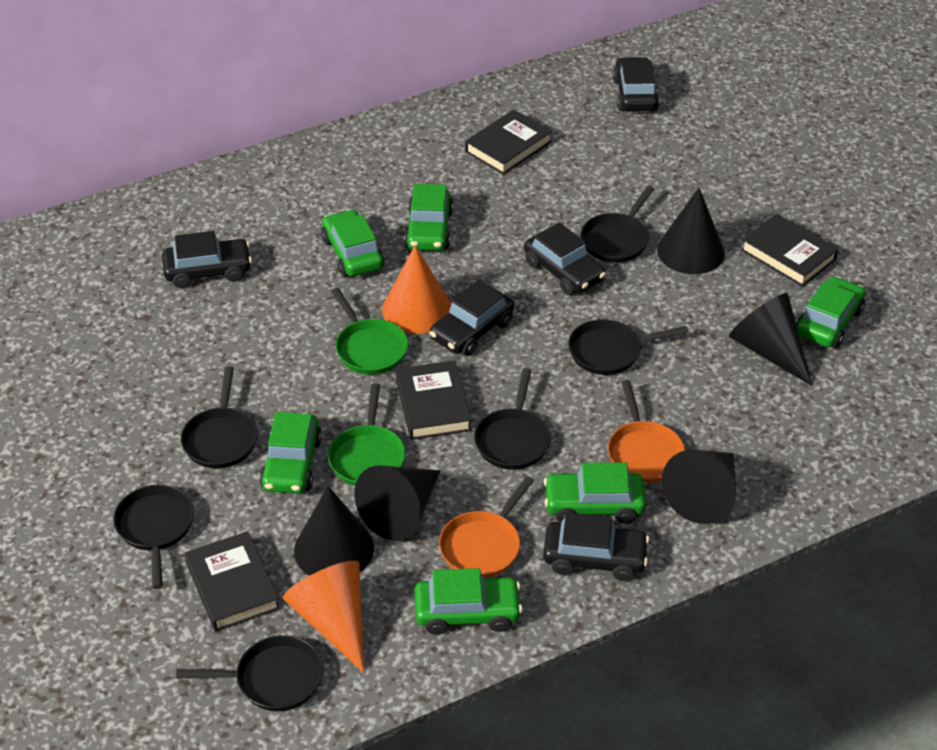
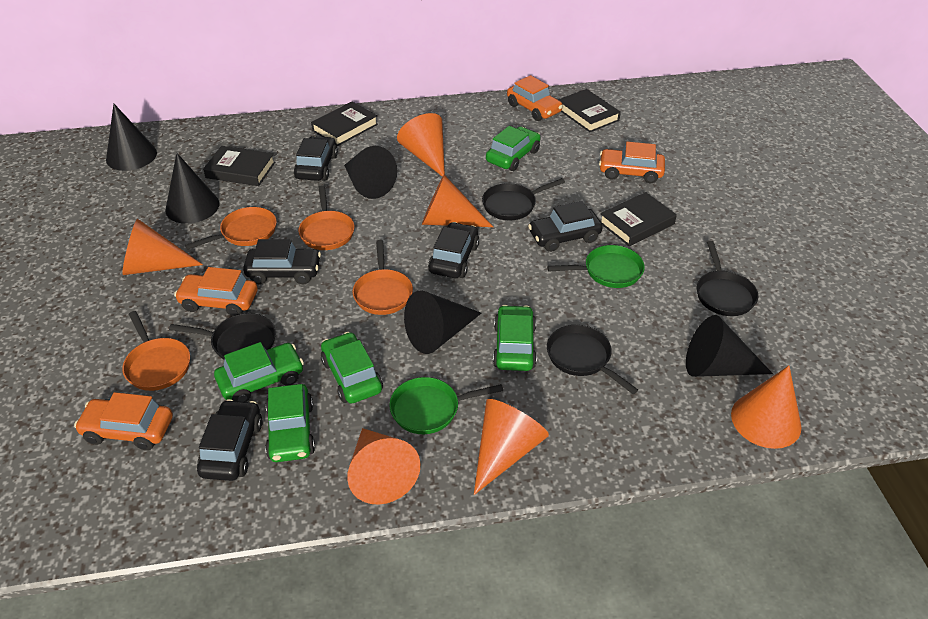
black pan: [113,485,194,589] [176,635,323,711] [181,366,258,469] [474,368,551,470] [568,319,688,375] [581,186,654,263] = 6 -> [169,313,276,360] [482,178,565,220] [547,325,638,394] [697,241,758,316] = 4
green car: [260,412,322,494] [321,209,384,277] [404,184,453,251] [414,568,523,635] [544,463,646,524] [796,276,865,348] = 6 -> [214,342,304,402] [265,384,315,462] [321,332,383,404] [486,126,541,171] [493,305,537,371] = 5
orange car: none = 0 -> [74,392,173,450] [174,267,258,316] [507,75,563,121] [599,142,665,183] = 4
orange cone: [283,561,364,673] [382,245,451,334] = 2 -> [122,219,203,275] [347,428,421,505] [397,113,445,177] [422,175,493,227] [474,399,549,495] [731,366,802,449] = 6
orange pan: [439,476,534,578] [608,380,685,483] = 2 -> [122,311,190,391] [185,207,277,250] [298,185,355,250] [353,240,413,315] = 4

